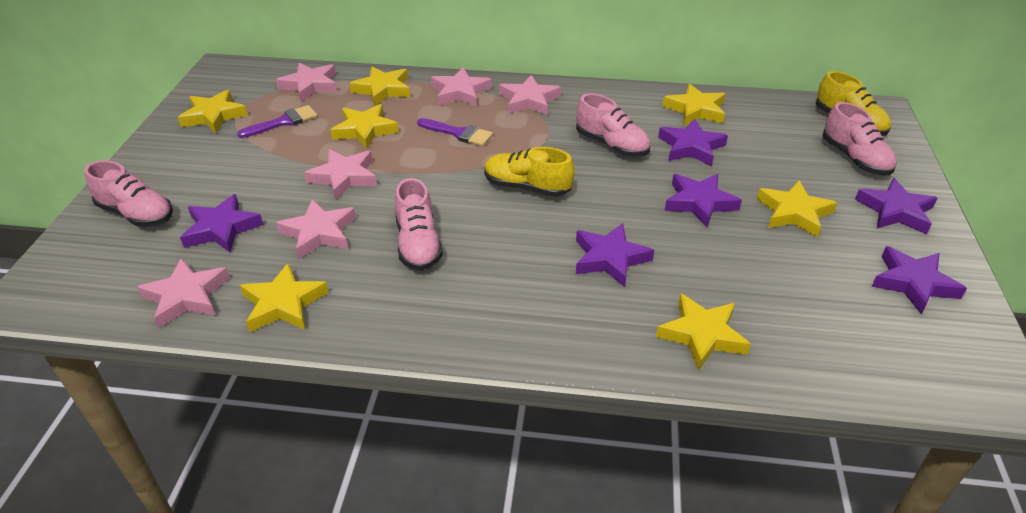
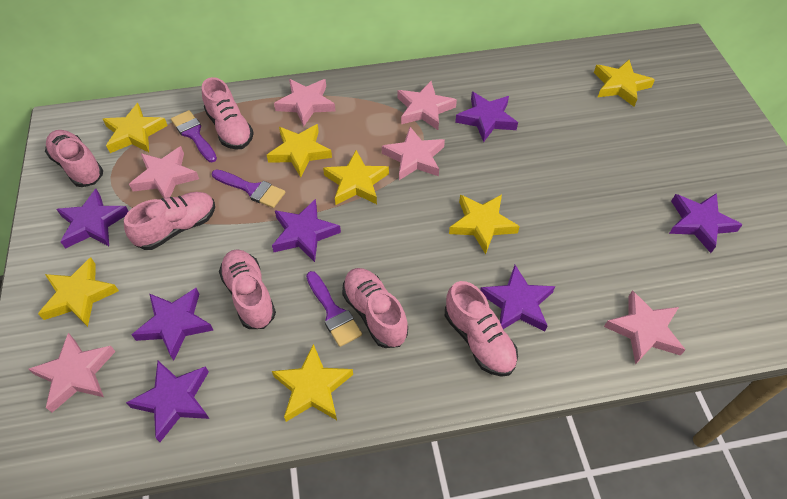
pink shoe: [84,160,173,227] [395,178,443,271] [576,93,650,157] [823,102,897,175] = 4 -> [45,130,103,187] [124,192,215,250] [202,77,254,149] [219,249,276,329] [342,268,408,348] [445,281,518,377] = 6
purple brush: [237,105,317,138] [417,118,493,146] = 2 -> [171,110,217,162] [212,169,285,208] [306,271,362,347] = 3
purple star: [180,194,263,252] [576,223,654,287] [658,119,728,166] [664,174,742,227] [855,178,937,234] [872,246,967,314] = 6 -> [57,189,129,249] [126,361,210,442] [132,288,213,360] [272,199,341,262] [455,92,518,143] [480,265,555,332] [669,193,743,253] = 7
yellow shoe: [484,147,575,197] [816,71,891,136] = 2 -> none = 0

